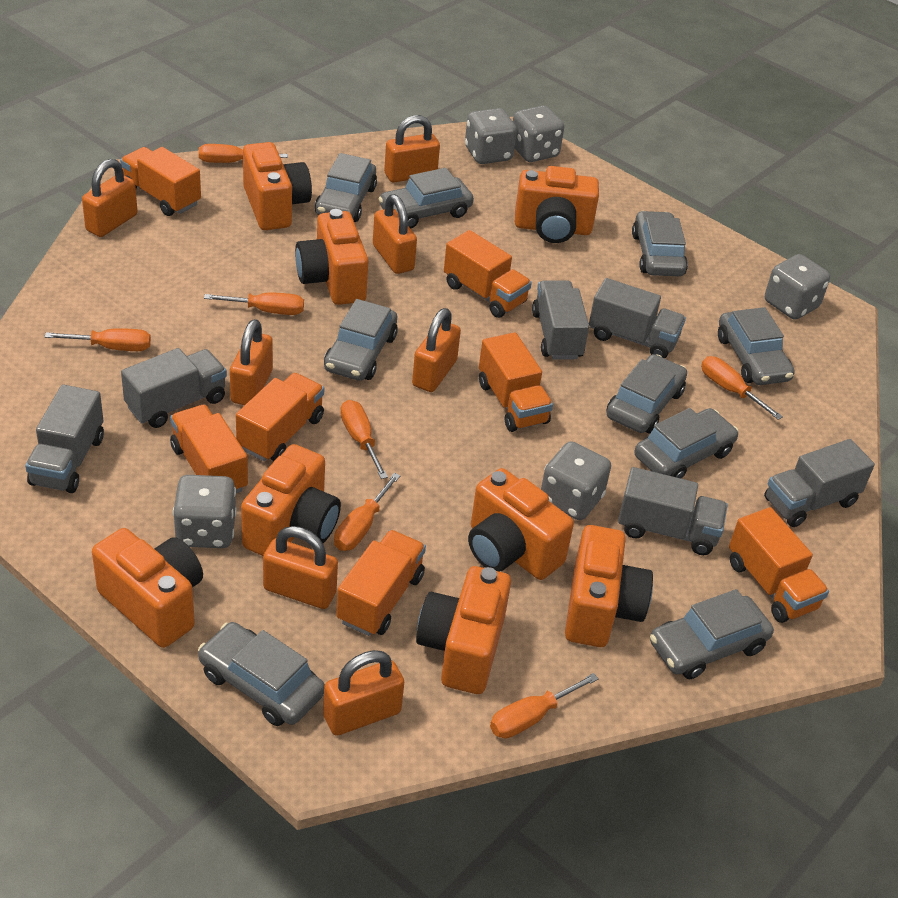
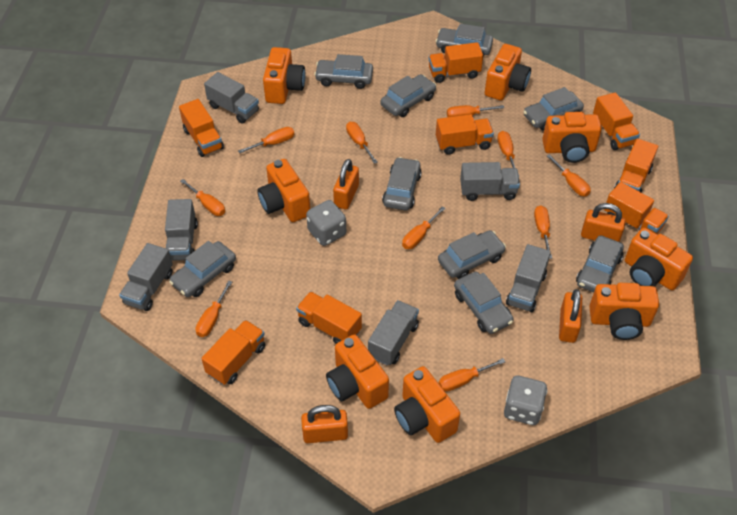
grey dice: [173,475,237,548] [465,108,517,164] [513,106,564,162] [541,441,611,520] [765,254,830,320] = 5 -> [306,200,346,246] [504,376,547,425] = 2
orange padlock: [82,159,137,237] [230,319,273,405] [263,526,338,609] [323,650,404,736] [373,194,417,274] [384,115,440,183] [412,308,461,392] = 7 -> [301,405,348,443] [333,159,359,209] [559,289,582,343] [581,203,626,242] = 4
orange screwdriver: [45,328,151,351] [199,144,288,163] [204,293,304,315] [334,473,401,551] [340,400,388,479] [490,673,599,739] [701,356,783,420] = 7 -> [180,179,225,216] [196,280,232,337] [238,127,294,153] [346,121,378,164] [402,206,446,249] [439,358,505,391] [447,105,504,117] [497,131,519,176] [534,205,552,259] [547,154,591,196] = 10
orange truck: [120,147,201,216] [170,405,248,493] [236,373,324,461] [336,530,426,636] [444,230,532,318] [479,332,553,432] [729,507,829,623] = 7 -> [179,99,224,157] [201,320,265,385] [296,291,362,344] [429,42,483,83] [436,114,494,155] [593,92,640,150] [604,182,669,234] [614,138,658,193] = 8

